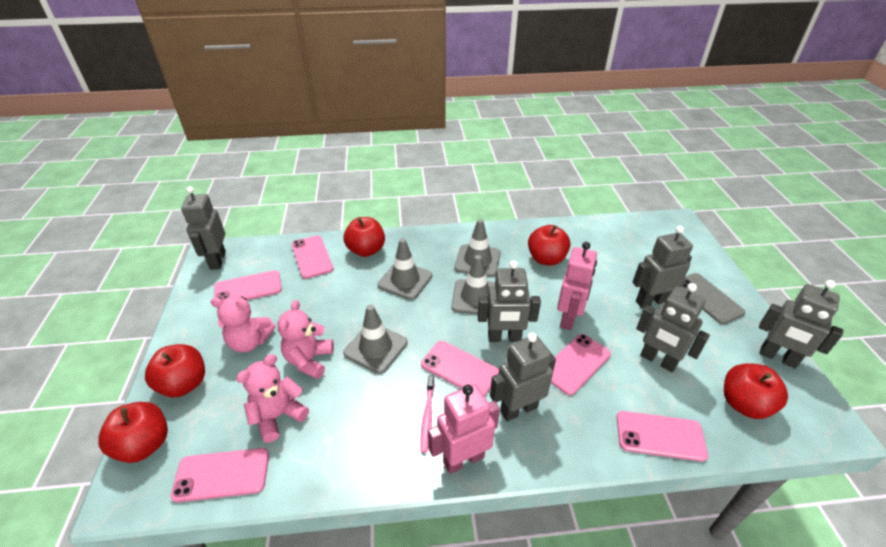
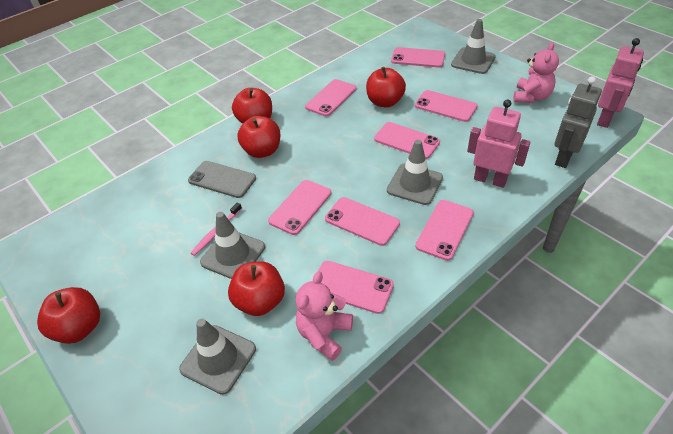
grey robot: [181,187,226,270] [478,261,541,342] [490,333,556,422] [633,226,693,308] [636,283,710,373] [759,280,843,369] = 6 -> [554,76,602,168] = 1
pink phone: [171,448,269,503] [214,270,282,301] [291,235,334,279] [421,341,499,397] [551,334,611,395] [616,411,708,462] = 6 -> [268,180,331,235] [305,79,356,117] [318,261,394,314] [325,197,400,246] [374,122,440,159] [391,47,445,68] [415,90,478,122] [415,200,474,261] = 8
pink teddy bear: [211,296,275,352] [236,354,309,443] [277,300,334,379] = 3 -> [296,271,353,361] [513,42,559,103] = 2

